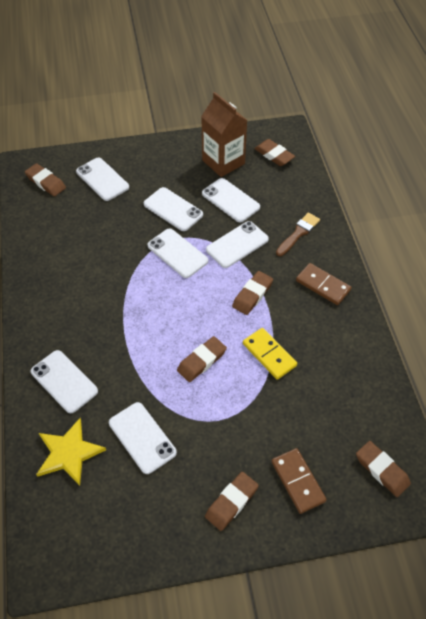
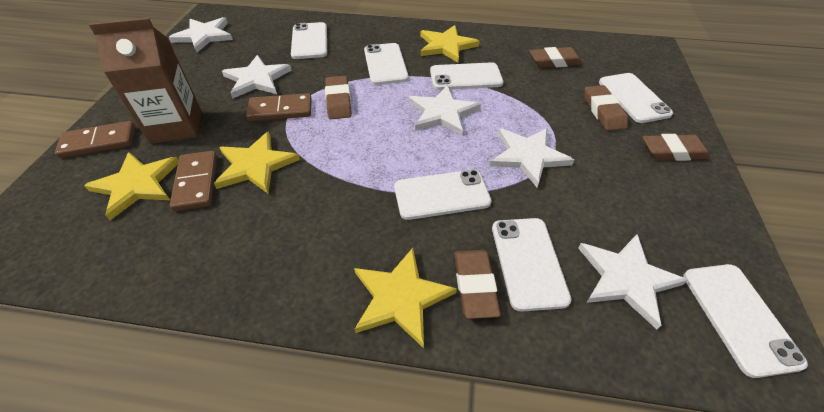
brown brush: [276,213,320,256] = 1 -> none = 0
brown domino: [271,448,327,514] [296,263,351,305] = 2 -> [55,121,135,158] [170,151,217,211] [246,93,312,121] = 3
brown eraser: [25,163,66,196] [177,336,227,382] [205,472,259,531] [232,271,273,315] [254,139,295,166] [356,441,411,497] = 6 -> [325,76,352,119] [454,250,501,319] [530,47,582,68] [585,85,628,131] [643,134,710,161] = 5
white star: none = 0 -> [169,17,233,52] [222,55,292,98] [408,85,481,136] [490,128,574,187] [578,234,688,330] = 5
yellow domino: [243,328,297,380] = 1 -> none = 0
yellow star: [36,418,106,486] = 1 -> [84,152,179,220] [214,131,300,194] [354,248,457,348] [420,25,480,63] = 4

